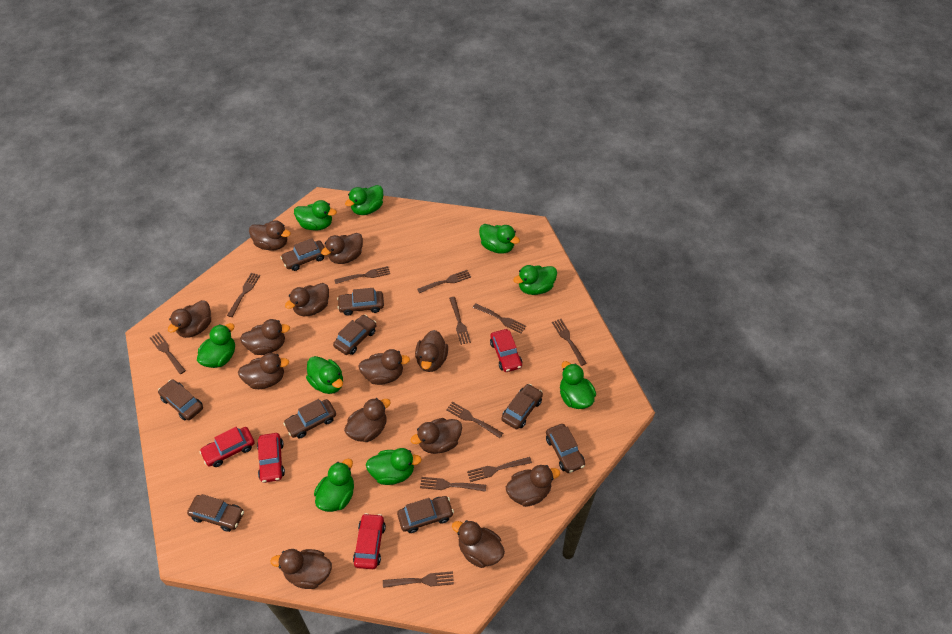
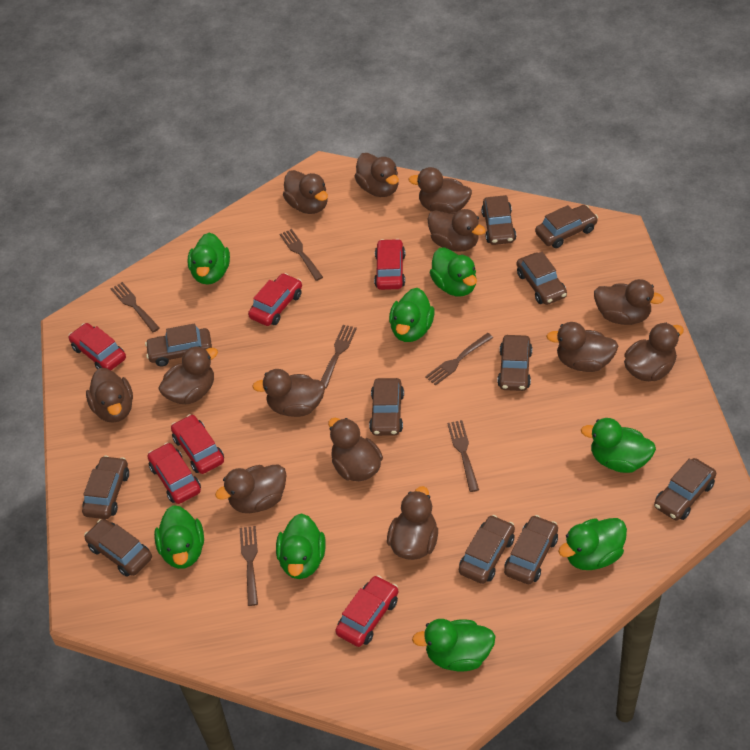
brown car: [158,380,203,421] [187,494,244,532] [280,238,325,271] [283,399,336,439] [333,315,376,355] [337,288,384,316] [397,496,454,533] [501,384,543,429] [546,424,585,473] = 9 -> [82,456,129,519] [84,519,152,577] [145,323,212,367] [369,378,404,436] [459,515,515,584] [481,195,516,245] [497,335,532,391] [504,515,558,584] [517,252,567,305] [535,205,598,248] [654,458,716,520] = 11
brown fork: [150,332,186,374] [227,273,260,317] [334,266,390,284] [383,571,454,588] [417,270,471,293] [420,477,486,492] [446,402,503,438] [449,297,471,345] [467,457,532,482] [473,303,526,334] [552,319,587,366] = 11 -> [111,282,160,332] [240,526,258,606] [280,229,323,281] [321,325,357,388] [425,333,493,386] [447,420,479,492] = 6
green duck: [197,323,235,368] [294,200,337,231] [306,356,343,394] [314,459,354,512] [345,185,383,215] [366,448,422,485] [479,224,520,254] [513,265,557,295] [560,361,596,409] = 9 -> [154,505,204,569] [188,233,230,284] [276,513,326,579] [389,288,434,342] [412,619,496,671] [429,247,477,296] [558,518,627,570] [581,418,656,473] = 8
red car: [199,427,255,467] [257,433,285,483] [353,513,386,569] [490,329,522,372] = 4 -> [69,323,126,370] [147,443,201,504] [171,414,224,474] [248,273,302,326] [335,575,398,647] [374,239,405,290] = 6

